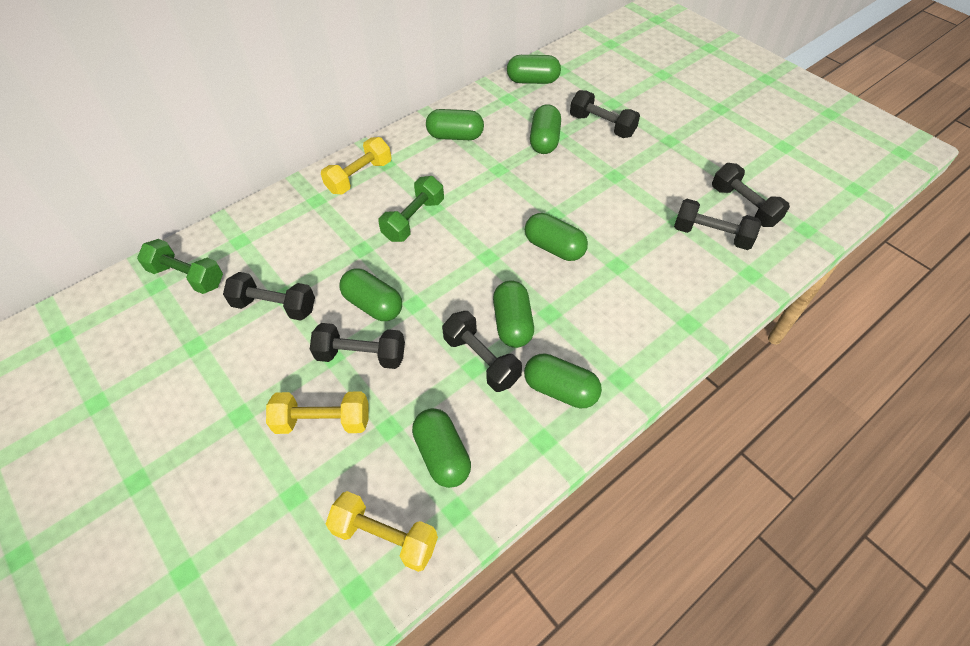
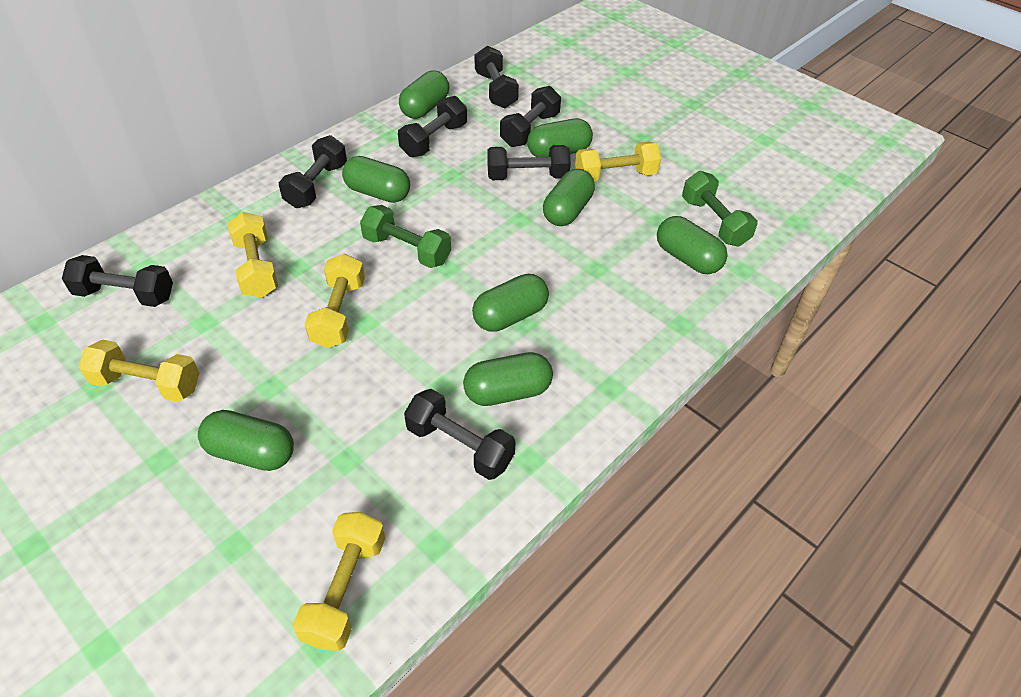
black dumbbell: [223,272,315,321] [310,323,405,369] [442,311,522,392] [570,90,640,138] [674,199,761,250] [712,163,790,227] = 6 -> [62,255,173,307] [278,135,347,208] [398,96,467,157] [404,389,516,480] [475,46,519,108] [487,145,571,180] [500,86,561,147] = 7
yellow dumbbell: [266,392,368,434] [321,137,391,194] [326,491,438,572] = 3 -> [79,340,199,402] [227,212,278,297] [293,512,385,651] [305,254,365,348] [575,142,661,182] = 5

